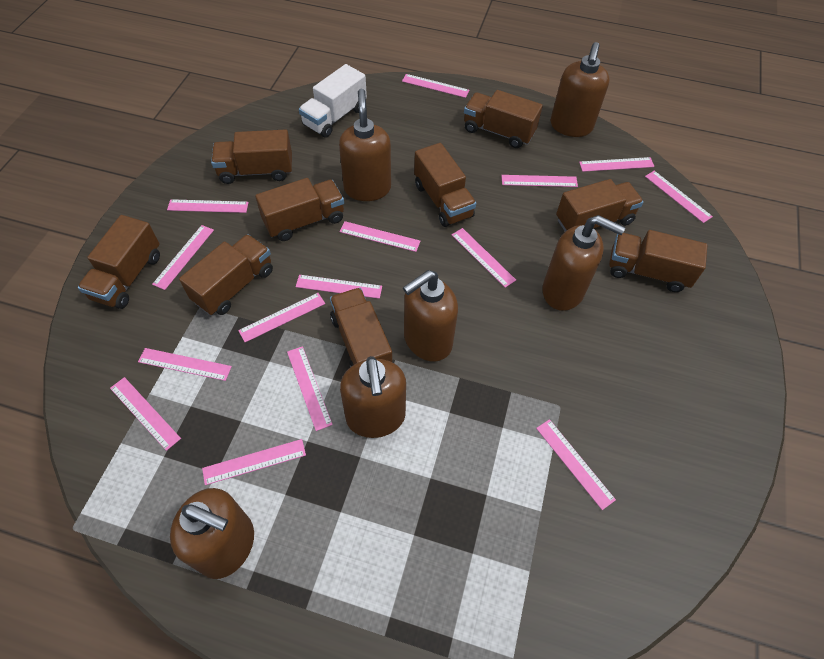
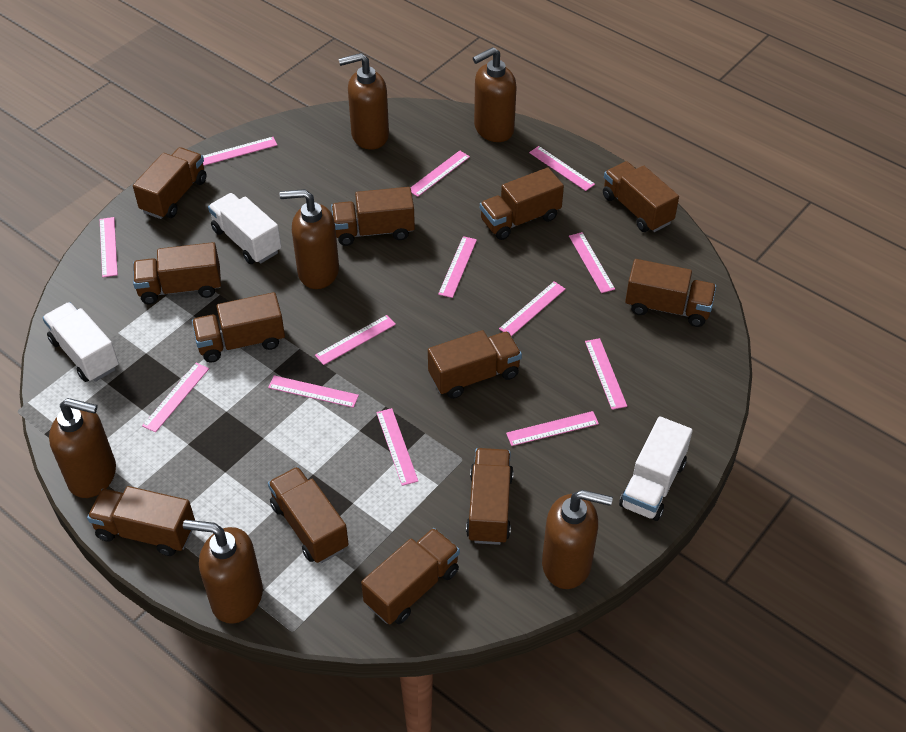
brown truck: [78,215,160,309] [179,234,273,315] [211,129,292,184] [255,178,344,241] [330,288,392,367] [414,143,476,227] [464,90,543,148] [556,179,643,231] [609,230,707,292] = 9 -> [87,486,195,556] [133,147,207,219] [133,242,221,304] [192,292,285,362] [268,467,349,563] [331,187,415,246] [361,528,460,624] [428,330,522,399] [466,448,513,545] [480,168,564,240] [603,161,679,232] [625,259,716,327] = 12
pink ruler: [110,377,181,451] [138,348,232,381] [152,225,214,290] [167,199,249,213] [202,439,306,485] [238,293,325,342] [287,346,333,431] [296,275,382,299] [340,221,420,252] [402,74,469,98] [452,228,516,288] [501,175,578,187] [536,419,616,510] [579,157,654,172] [645,171,713,223] = 15 -> [100,217,118,277] [142,363,209,433] [203,137,277,166] [268,375,359,408] [315,315,396,365] [376,408,418,486] [410,150,470,197] [438,236,477,298] [499,281,565,336] [506,411,599,446] [529,146,595,191] [569,232,615,293] [585,338,627,410] = 13
white truck: [299,64,367,137] = 1 -> [42,302,119,382] [208,193,281,264] [619,416,693,521] = 3

